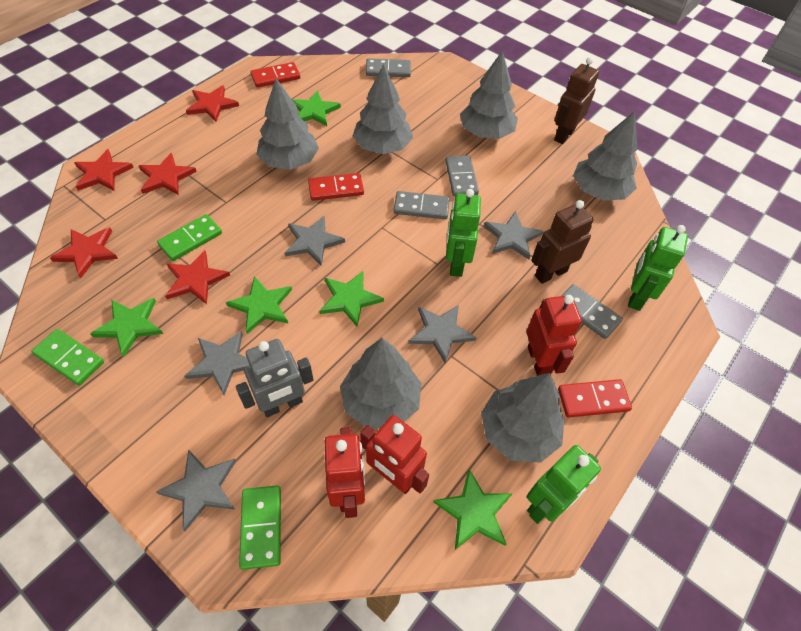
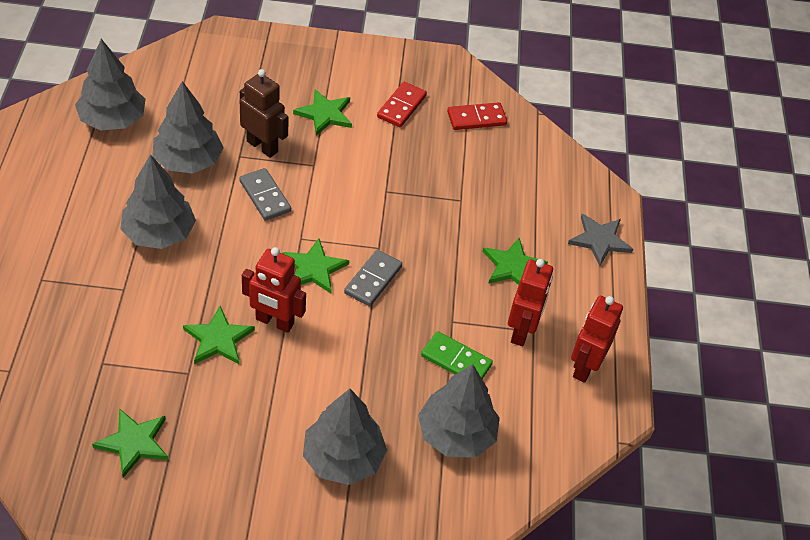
brown robot: [531,200,594,284] [554,57,599,144] = 2 -> [240,69,289,158] = 1
green domino: [31,329,104,385] [157,214,222,261] [239,486,281,570] = 3 -> [421,331,493,379] = 1
green robot: [446,189,481,277] [527,445,601,524] [628,225,688,311] = 3 -> none = 0
grey domino: [366,58,411,77] [394,191,450,219] [445,155,479,196] [561,284,623,339] = 4 -> [239,168,291,221] [344,250,402,306] = 2
grey robot: [236,339,313,417] = 1 -> none = 0
grey star: [156,449,236,531] [185,331,249,395] [285,216,345,265] [409,305,477,363] [484,211,544,260] = 5 -> [568,214,633,266] = 1
grey tree: [256,78,319,170] [340,338,422,429] [353,64,413,154] [460,51,518,139] [481,373,564,463] [573,111,638,201] = 6 -> [75,39,146,131] [120,154,196,249] [153,81,224,174] [303,389,387,485] [418,364,500,458] = 5
red domino: [251,62,300,88] [308,173,364,201] [558,379,632,418] = 3 -> [377,82,427,127] [447,102,507,130] = 2
red star: [50,227,118,278] [74,149,134,191] [139,153,197,195] [165,250,230,305] [186,85,239,122] = 5 -> none = 0

